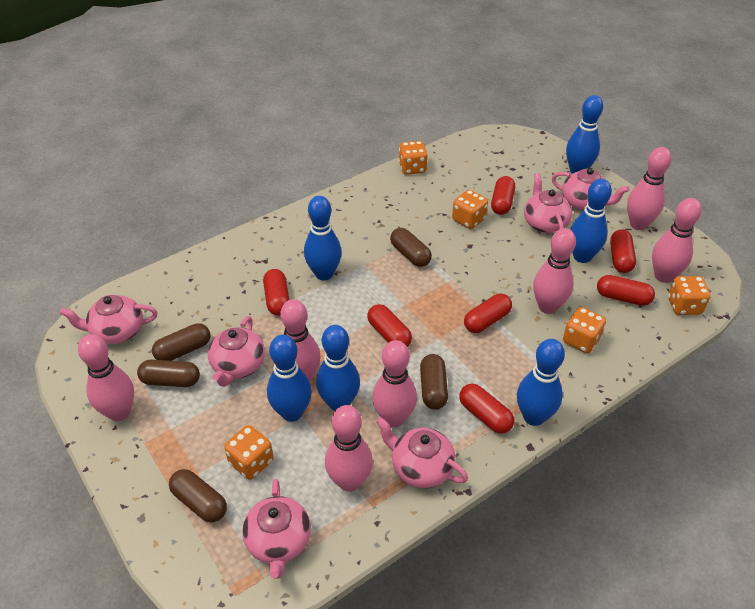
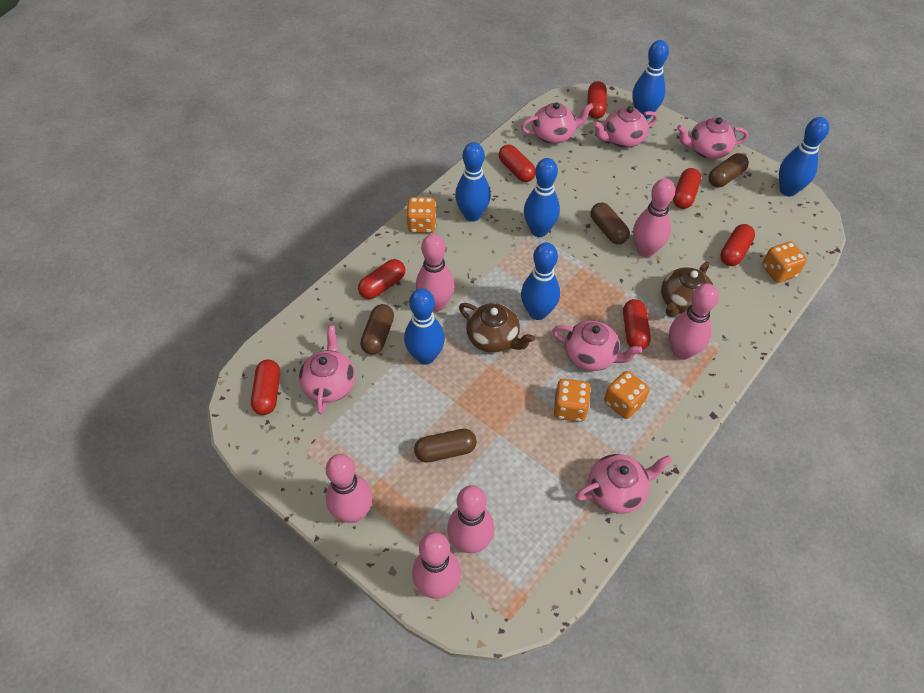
brown capsule: [137,360,200,387] [152,323,210,361] [169,469,227,522] [390,228,432,267] [420,354,448,410] = 5 -> [360,304,394,355] [414,429,477,462] [591,203,630,244] [709,153,749,187] = 4
brown teapot: none = 0 -> [459,303,535,353] [661,262,713,317] = 2
orange dice: [224,425,274,480] [399,141,427,175] [452,190,488,229] [563,307,606,353] [668,276,710,315] = 5 -> [406,197,436,233] [553,379,591,422] [604,371,649,419] [762,242,807,283] = 4
pink bowling pin: [78,334,134,421] [280,299,320,382] [325,405,373,492] [372,340,417,427] [533,228,576,314] [627,147,672,230] [652,198,702,283] = 7 -> [326,454,372,523] [412,532,461,599] [416,234,455,312] [447,485,495,553] [633,178,675,257] [669,284,719,360] = 6

